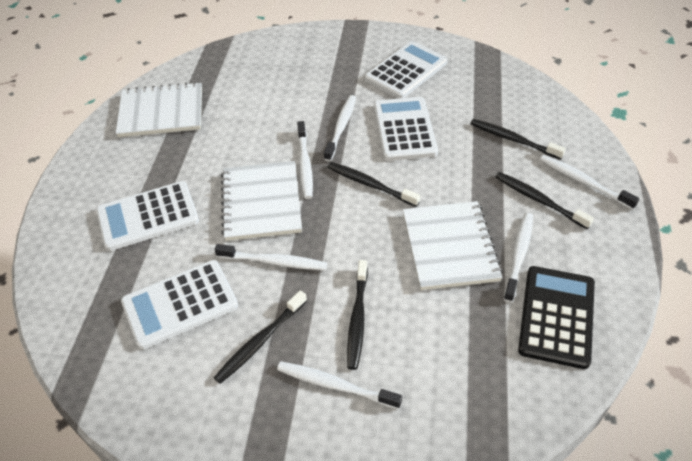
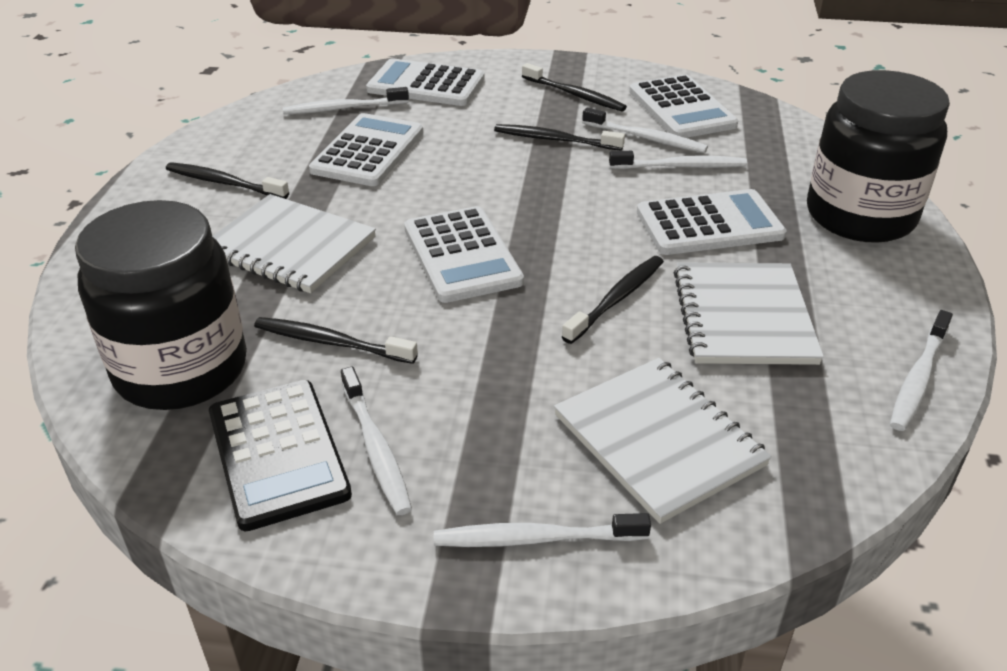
black jar: none = 0 -> [75,200,247,410] [807,70,950,243] = 2
white calculator: [96,181,199,251] [121,260,238,349] [365,41,448,99] [374,97,438,161] = 4 -> [309,113,423,186] [366,58,484,106] [404,206,524,303] [629,74,738,138] [637,189,787,255] = 5

